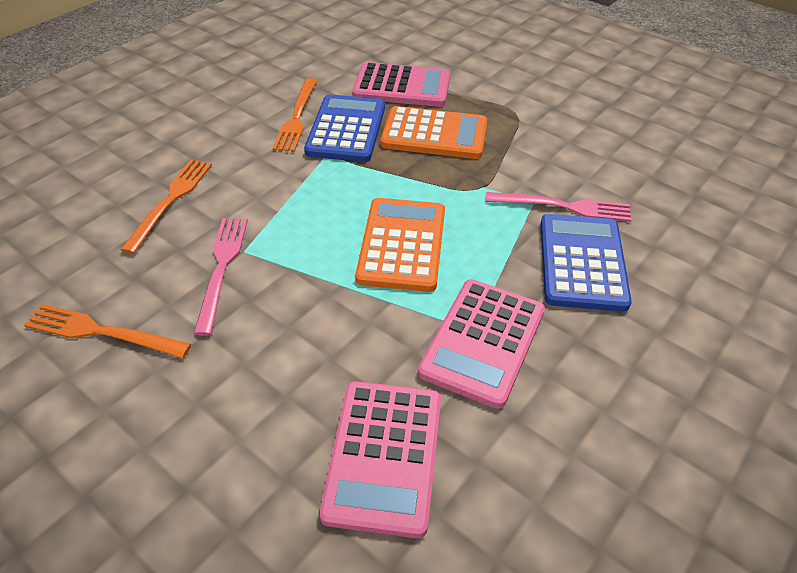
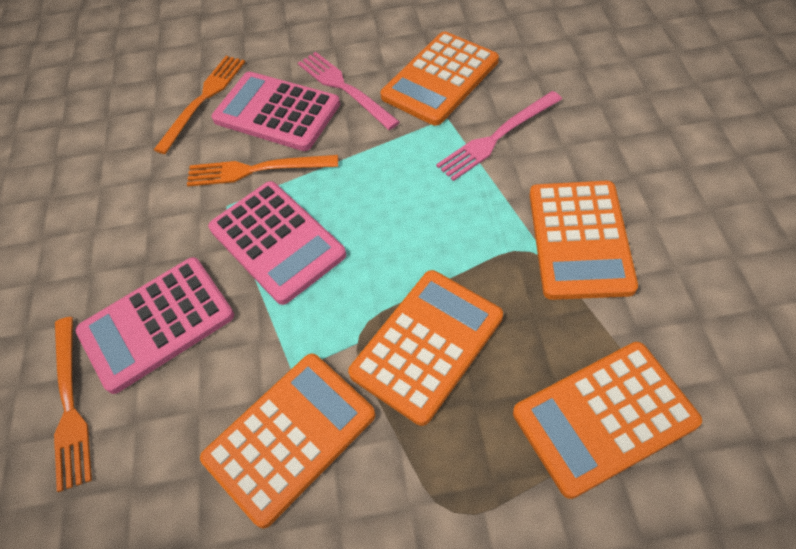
blue calculator: [304,94,385,162] [540,214,632,312] = 2 -> none = 0
orange calculator: [355,198,445,292] [381,106,487,159] = 2 -> [200,354,375,529] [348,270,503,426] [380,31,499,126] [513,342,702,499] [530,181,638,300] = 5

